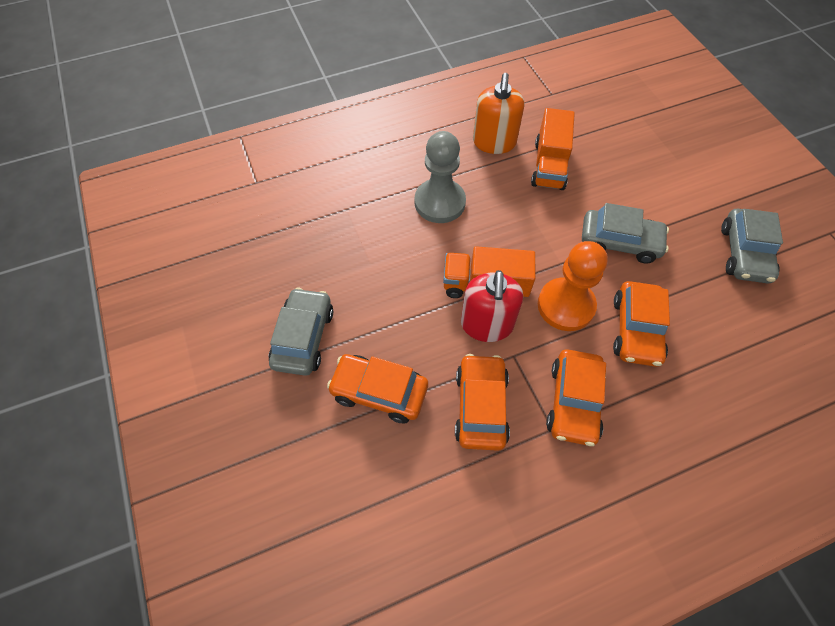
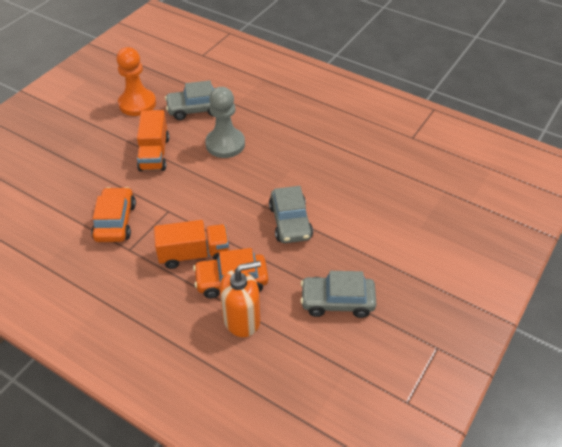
orange car: [327,354,428,423] [455,354,510,451] [546,349,606,446] [613,281,670,367] = 4 -> [91,187,136,242] [193,248,268,298] = 2
red soap dispenser: [461,270,523,342] = 1 -> none = 0

